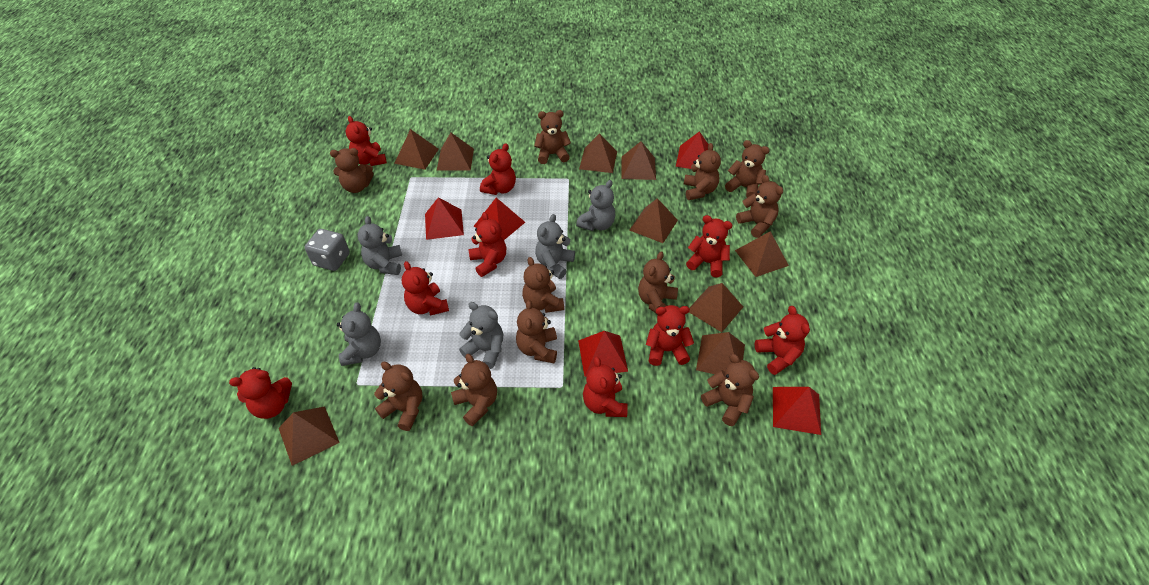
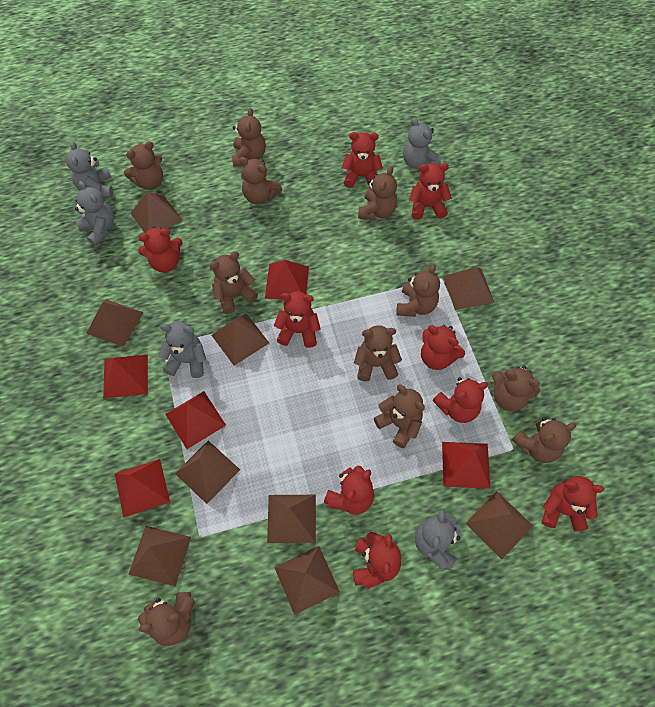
grey dice: [305,229,350,271] = 1 -> none = 0

